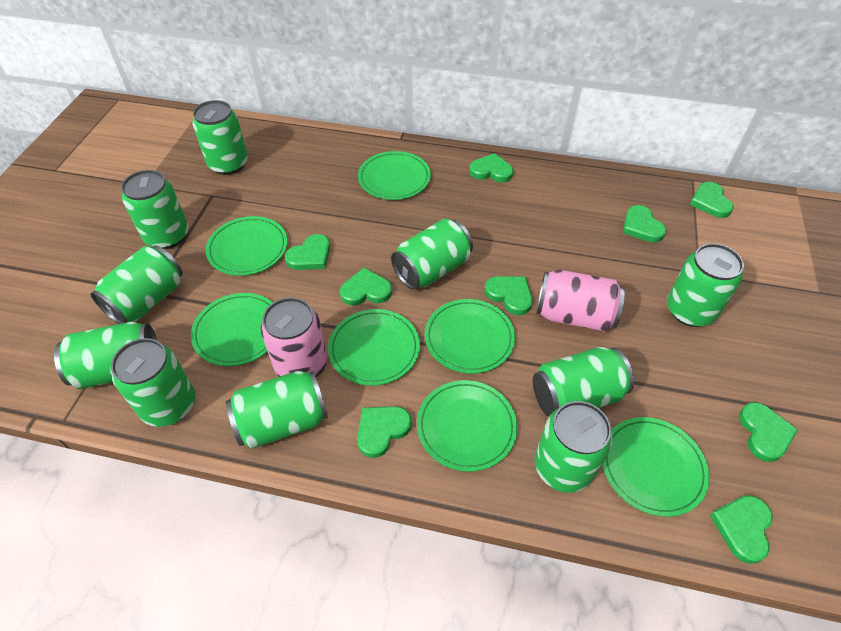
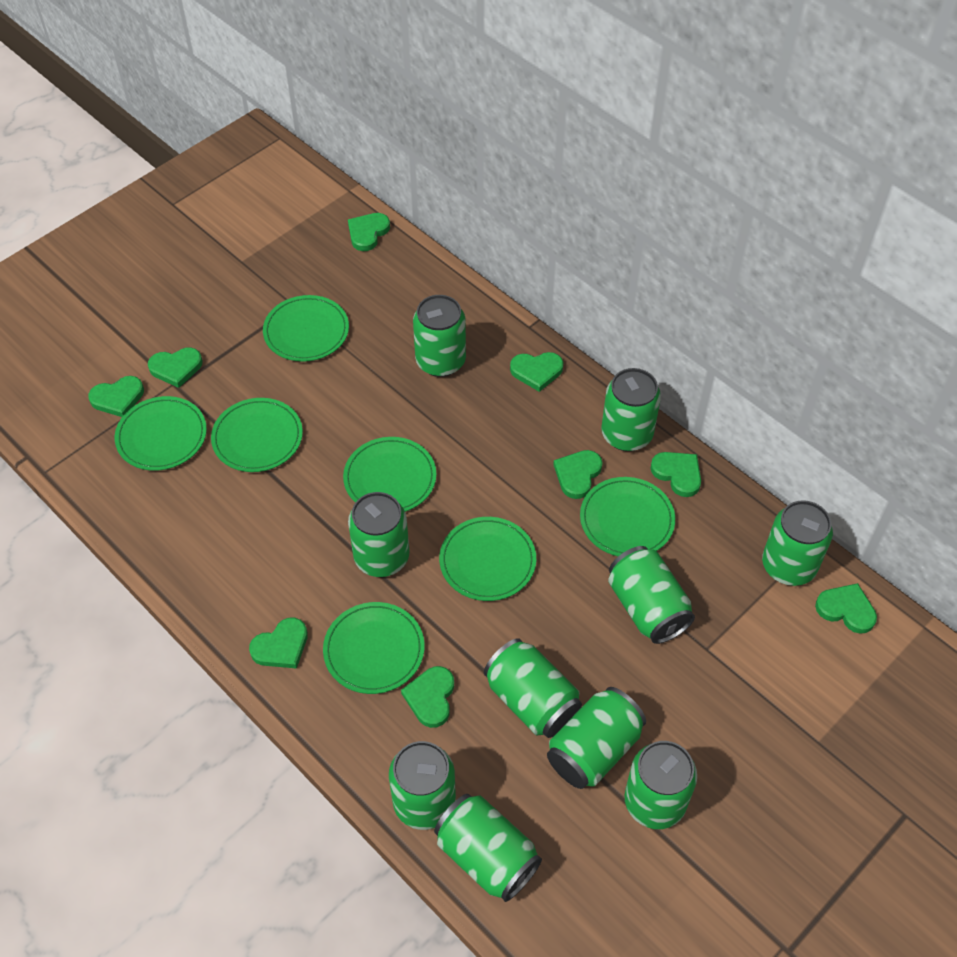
pink can: [261,297,328,377] [536,270,625,332] = 2 -> none = 0

